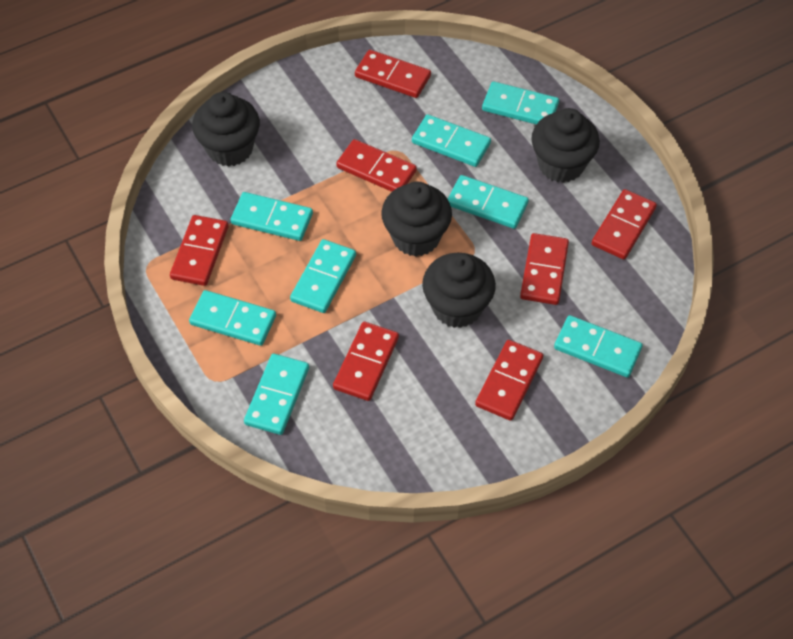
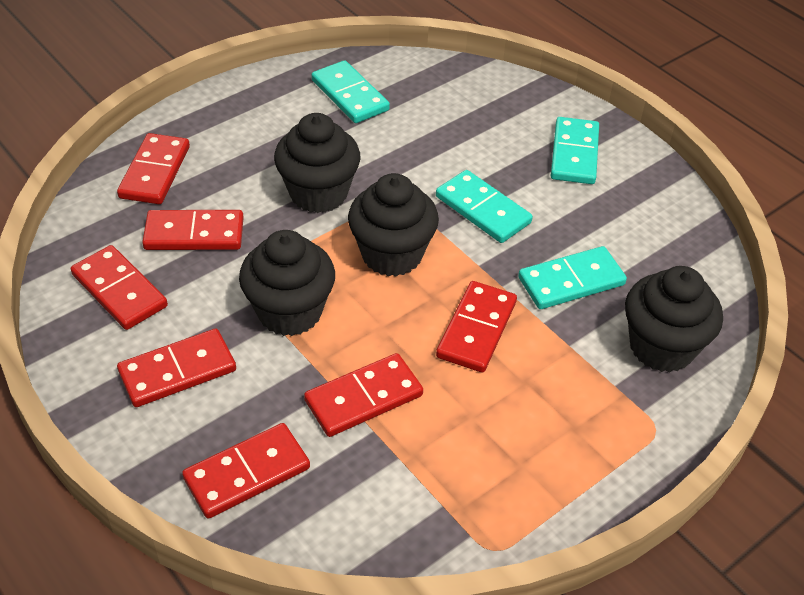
turquoise domino: [189,290,276,346] [231,192,313,241] [244,354,309,435] [290,239,356,313] [412,114,491,167] [448,175,529,229] [482,81,559,124] [554,315,642,378] = 8 -> [312,60,390,123] [436,170,533,243] [518,246,627,309] [551,117,599,184] = 4

